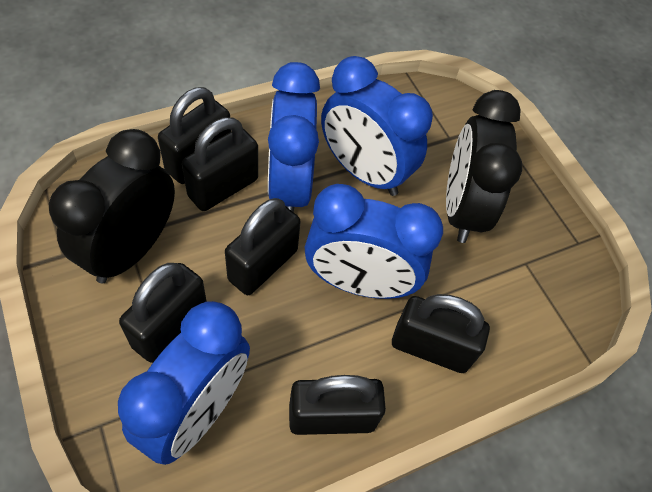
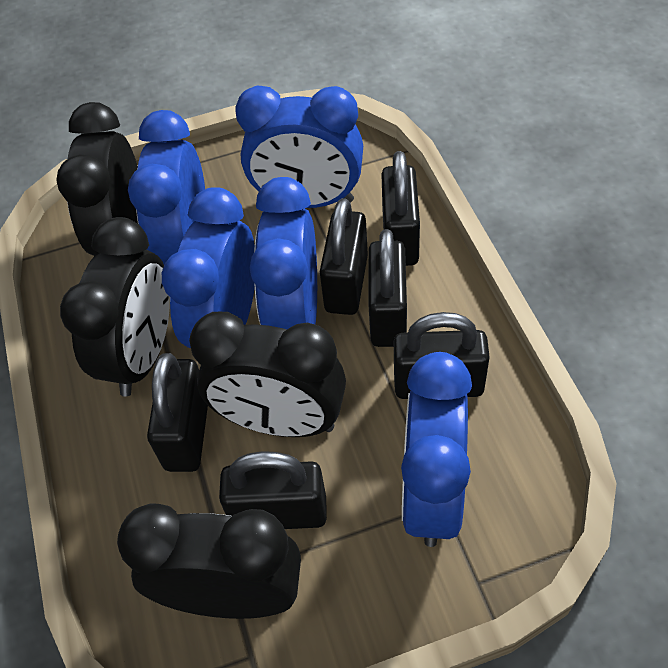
black clock: [49,129,175,283] [446,90,522,243] = 2 -> [56,102,138,256] [60,217,170,397] [117,503,301,619] [189,312,346,437] = 4
blue clock: [118,301,250,465] [268,62,320,212] [305,184,443,299] [321,56,433,196] = 4 -> [128,110,205,265] [162,187,255,348] [235,86,363,208] [250,177,317,329] [401,352,472,547] = 5

